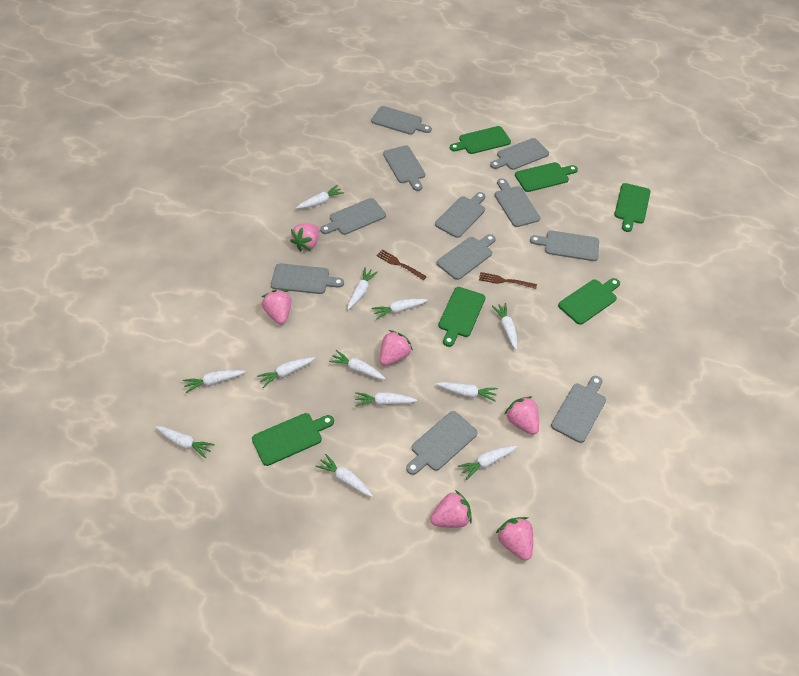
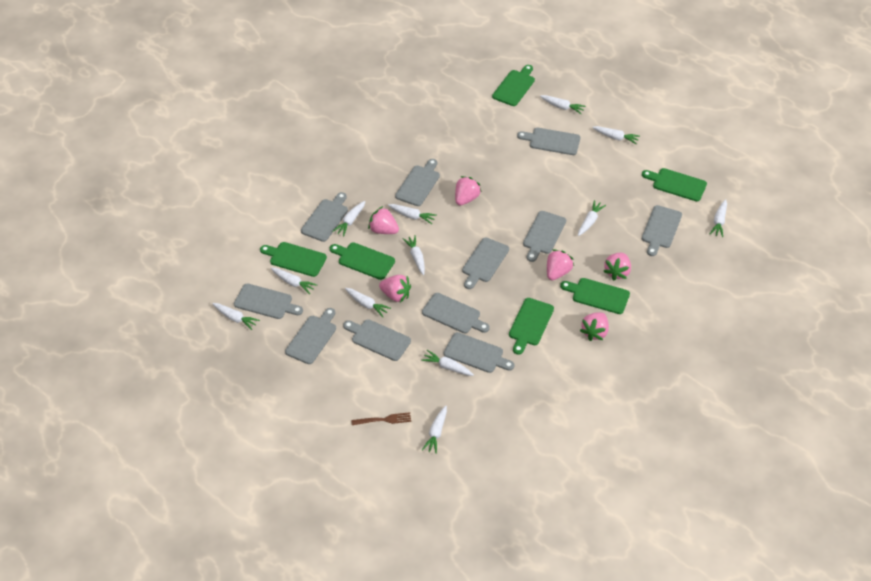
brown fork: [376,249,427,280] [479,272,537,289] = 2 -> [351,412,411,425] = 1

